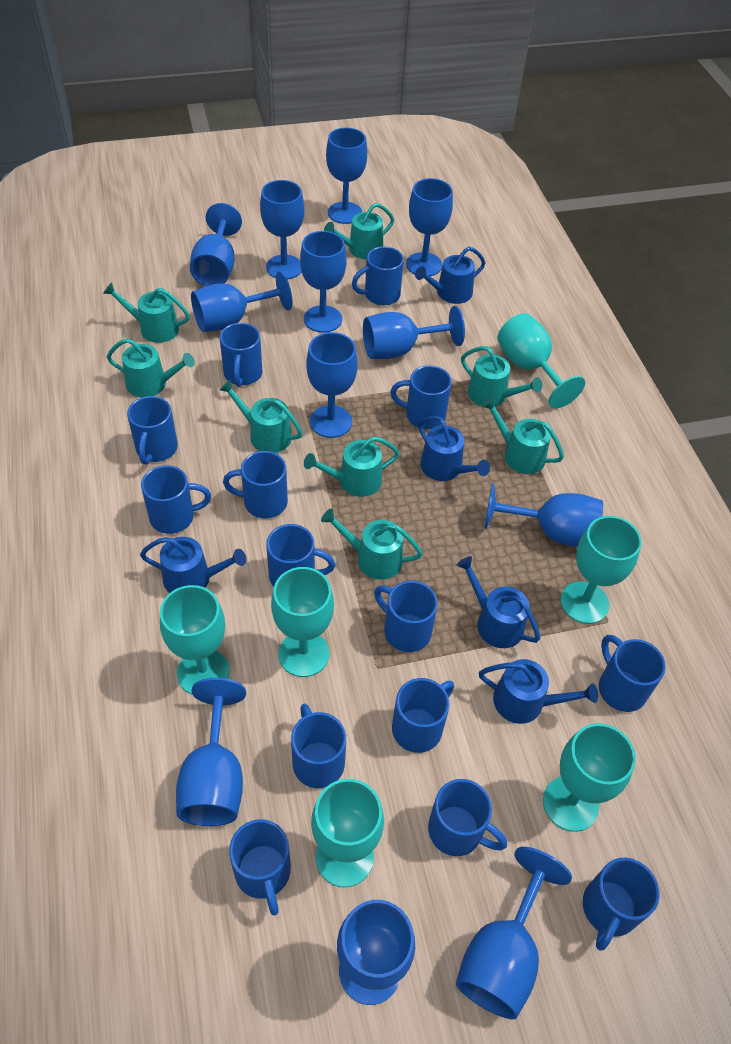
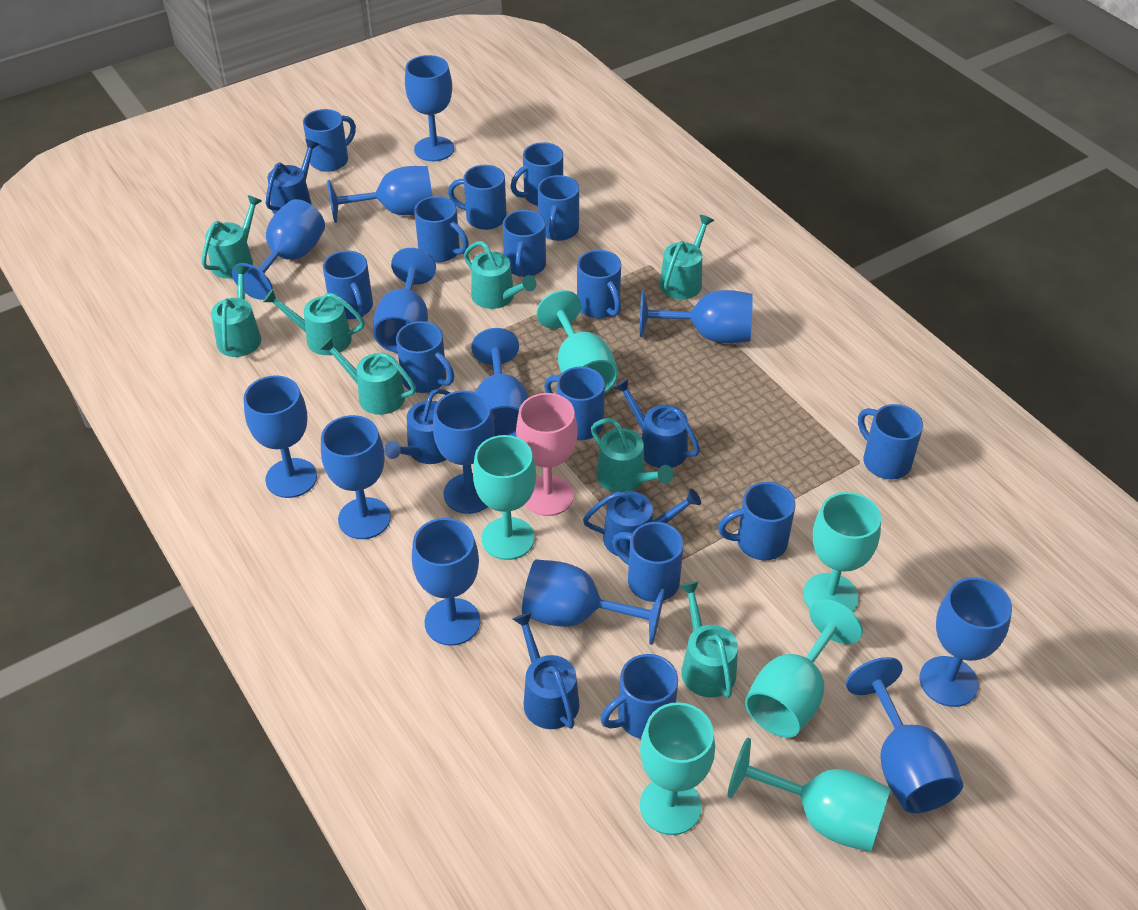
blue goblet: [176,678,246,826] [190,203,242,286] [191,271,292,332] [260,180,305,279] [300,231,346,333] [306,332,358,438] [326,128,367,224] [337,900,415,1005] [363,306,465,359] [406,178,453,276] [456,847,572,1019] [484,483,603,547] = 12 -> [232,199,325,300] [244,375,317,498] [321,415,391,539] [327,166,432,223] [373,248,436,353] [405,55,454,161] [412,518,480,646] [433,391,495,514] [471,328,529,437] [522,559,665,645] [640,290,753,343] [846,657,963,813] [920,577,1012,707] = 13
pink goblet: none = 0 -> [516,393,578,516] = 1

